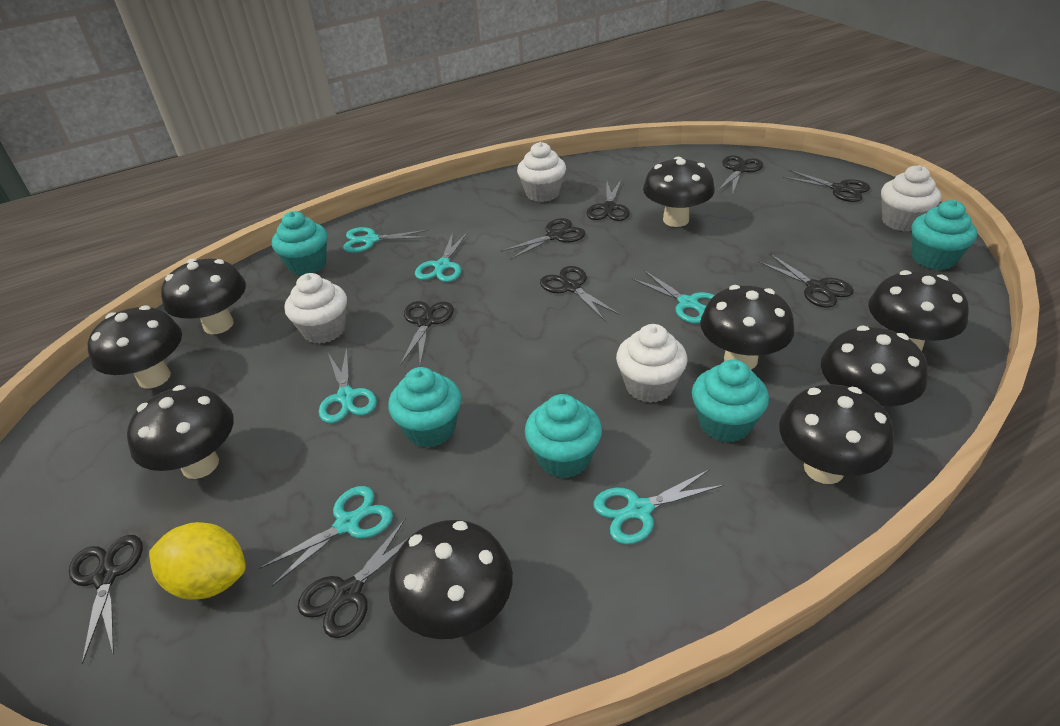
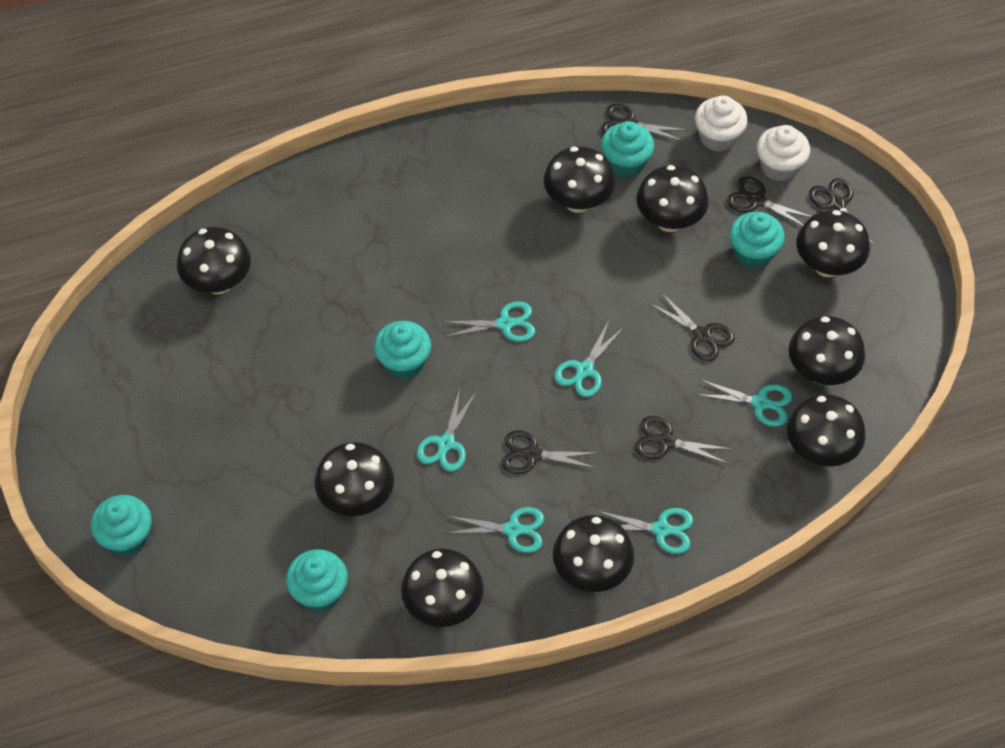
black scissors: [69,535,143,664] [298,518,406,638] [400,301,454,366] [501,218,586,260] [540,266,620,321] [587,180,630,221] [717,155,763,195] [758,254,854,308] [783,170,870,202] = 9 -> [501,430,597,474] [600,104,688,142] [634,416,731,464] [649,292,735,361] [727,176,811,226] [809,178,875,246] = 6
white cupcake: [285,273,347,344] [517,142,566,202] [616,324,687,403] [881,165,941,231] = 4 -> [695,95,748,152] [757,125,810,181] = 2
yellow lemon: [149,522,246,600] = 1 -> none = 0

